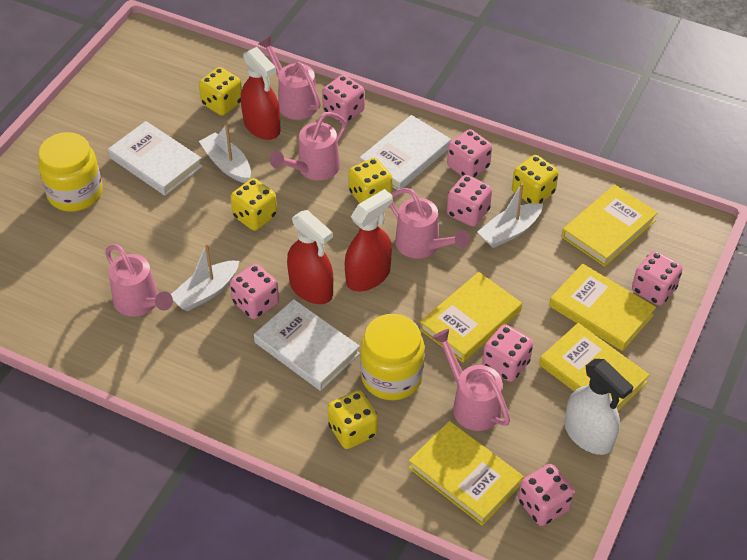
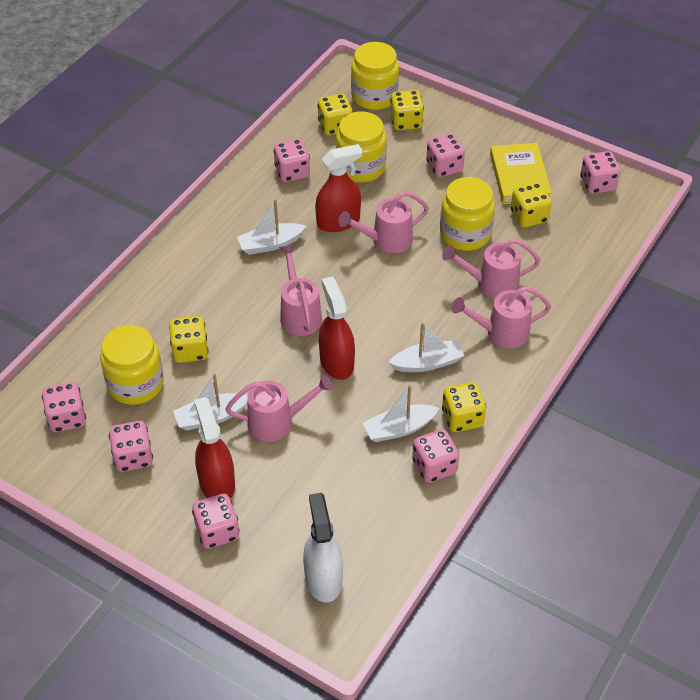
white boat: [171,243,239,311] [199,123,251,183] [477,183,543,248] = 3 -> [173,373,247,430] [237,199,306,255] [363,385,439,442] [388,322,464,372] = 4
white book: [108,121,202,195] [254,299,360,391] [359,115,451,190] = 3 -> none = 0
yellow book: [408,421,524,526] [420,272,522,363] [539,323,650,411] [549,264,656,351] [562,185,658,267] = 5 -> [490,143,552,204] = 1
yellow jar: [38,132,102,212] [360,314,425,400] = 2 -> [100,325,164,405] [336,112,387,183] [351,42,399,110] [440,177,495,251] = 4

